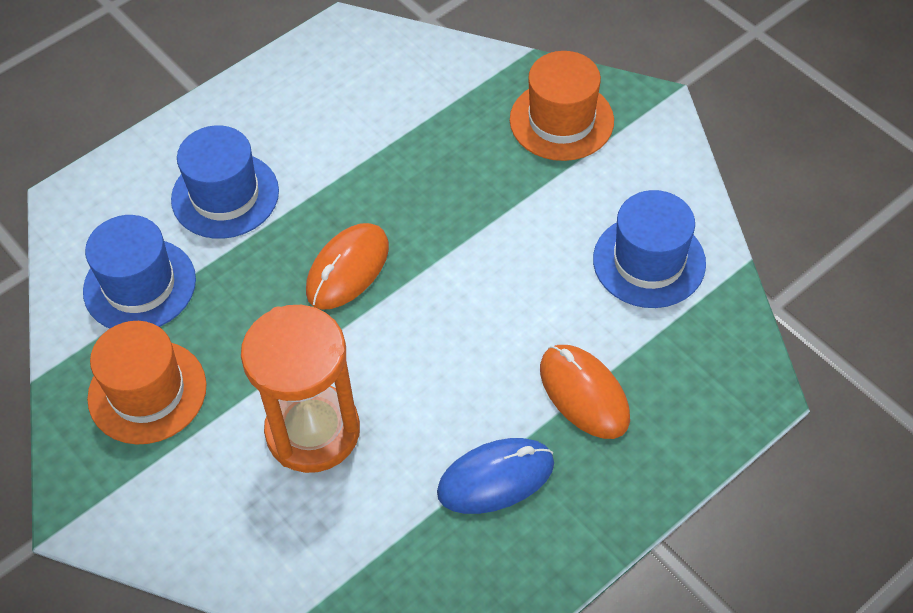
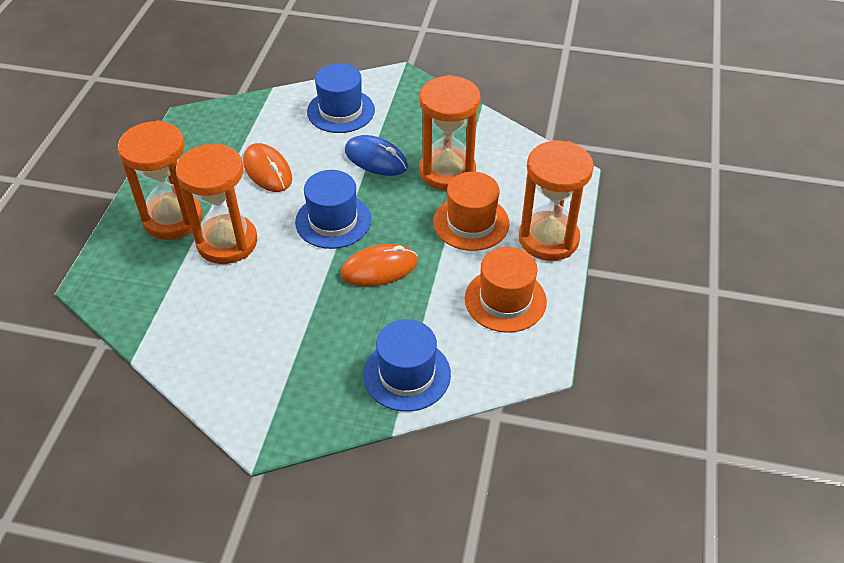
orange hourglass: [241,305,360,473] = 1 -> [118,120,203,240] [176,143,257,264] [419,75,481,191] [519,141,594,261] = 4

